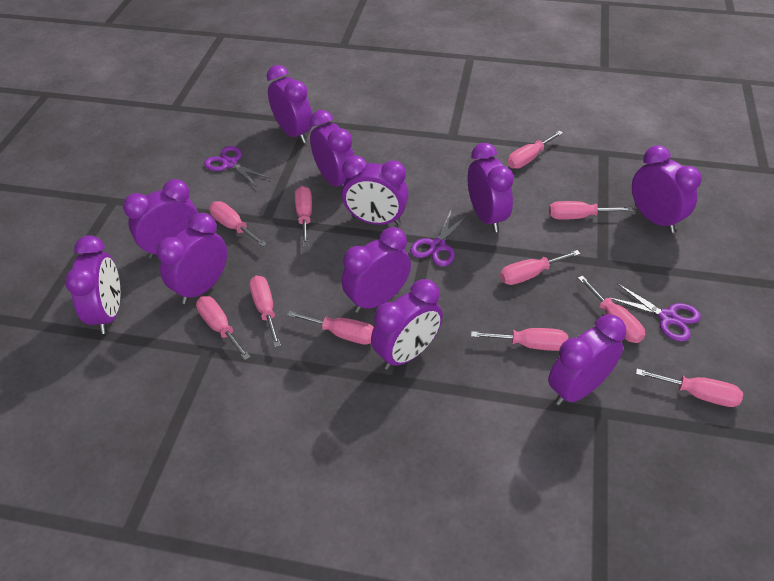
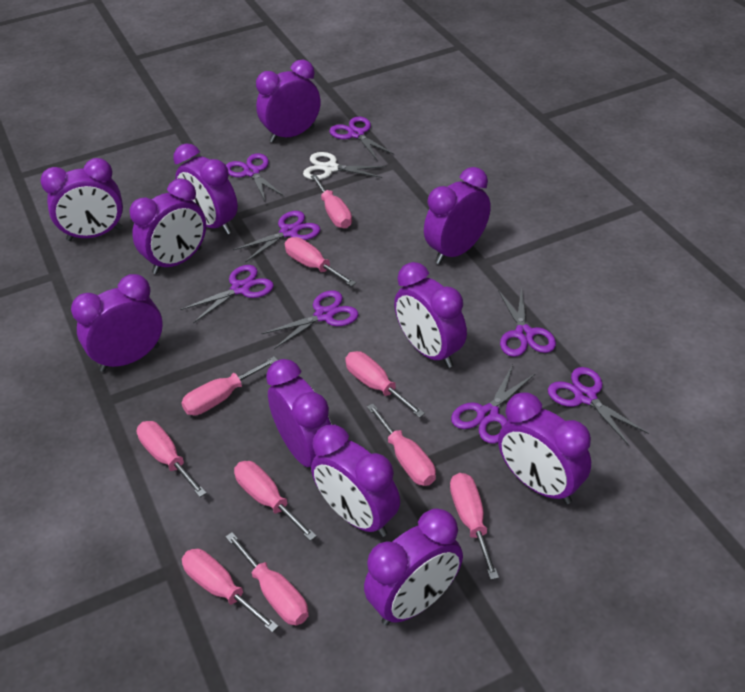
pink screwdriver: [196,296,250,360] [209,201,267,247] [249,276,281,347] [287,311,374,345] [295,186,312,246] [471,328,568,351] [500,250,581,285] [508,131,563,169] [549,201,633,220] [578,276,645,343] [636,369,743,407] = 11 -> [137,421,206,497] [181,356,278,415] [182,549,279,633] [226,532,309,626] [234,461,316,541] [285,237,356,286] [311,174,352,228] [345,351,425,418] [367,404,436,486] [450,473,499,580] = 10
purple scissors: [204,146,271,187] [410,210,469,266] [607,283,701,341] = 3 -> [180,265,274,323] [226,153,285,201] [233,211,320,262] [262,290,359,349] [329,117,394,160] [451,365,536,444] [498,286,556,357] [548,367,649,446] = 8
white scissors: none = 0 -> [303,152,387,180] = 1

